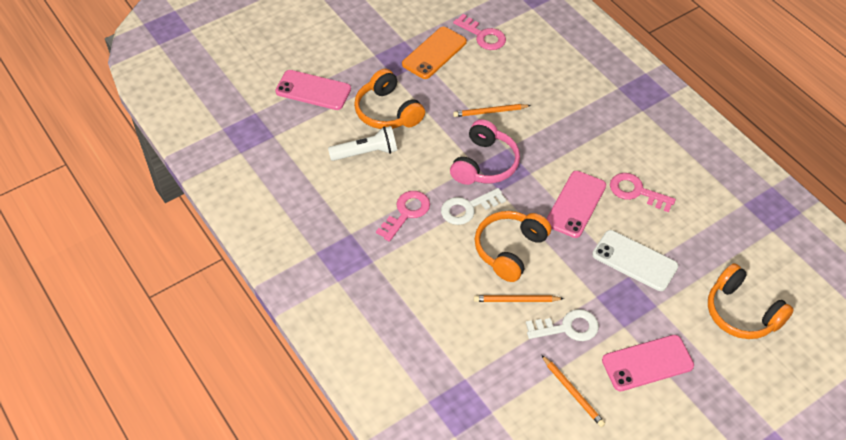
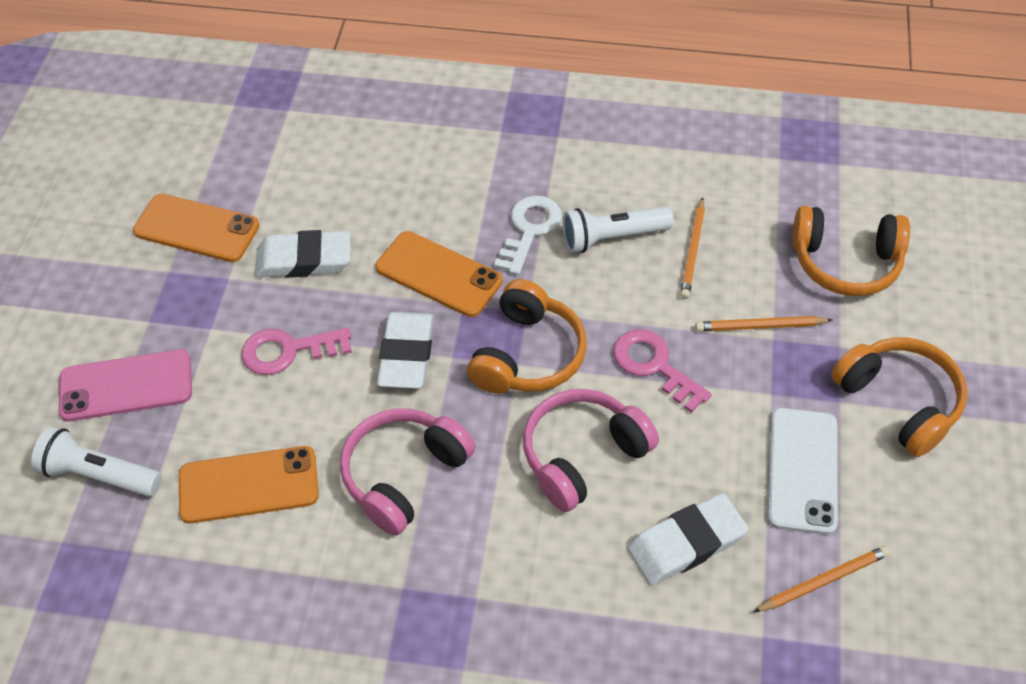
orange phone: [402,27,467,79] = 1 -> [133,194,260,262] [179,446,319,524] [376,231,503,317] = 3
pink headphones: [450,119,520,185] = 1 -> [340,409,476,536] [523,389,659,512] = 2
pink key: [376,191,430,242] [453,14,506,50] [610,173,676,212] = 3 -> [241,328,352,375] [613,329,712,413] = 2
pink phone: [275,70,351,110] [546,171,606,238] [602,335,694,391] = 3 -> [59,349,192,421] = 1
white eraser: none = 0 -> [255,230,351,278] [377,312,434,389] [627,493,749,585] = 3
white flashlight: [328,126,397,161] = 1 -> [31,427,162,497] [563,206,674,253] = 2
white key: [441,188,506,225] [526,309,599,341] = 2 -> [494,195,562,275] = 1

